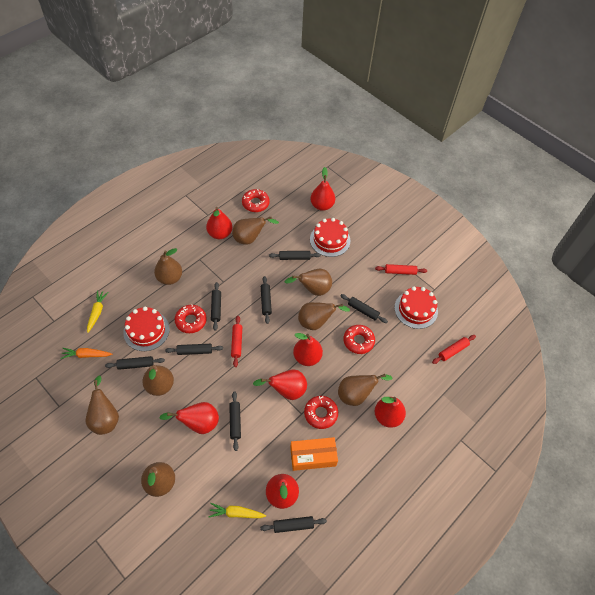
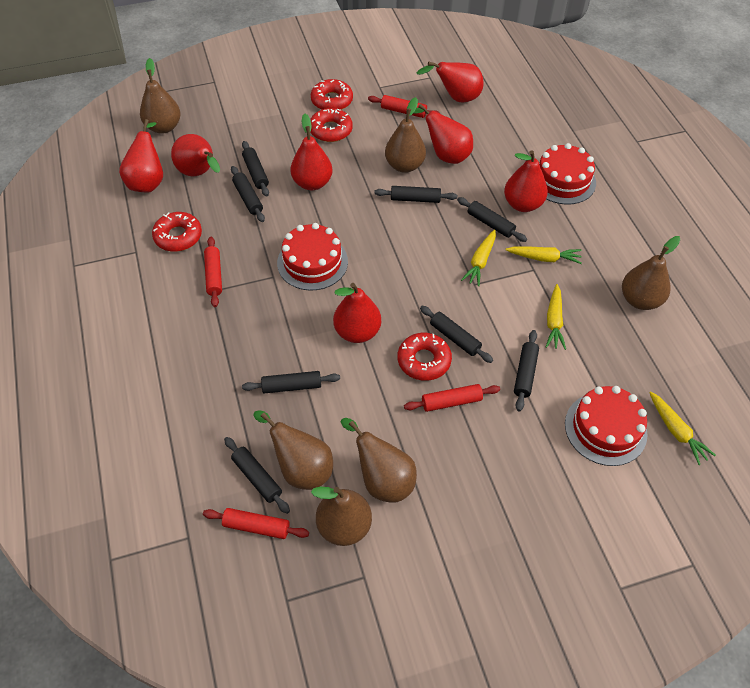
brown pear: [86,376,119,435] [141,462,175,497] [142,365,174,396] [154,248,182,285] [232,217,279,245] [285,269,332,296] [298,302,350,330] [338,374,392,406] = 8 -> [140,58,181,134] [253,410,333,490] [311,487,372,546] [341,418,417,503] [385,97,426,173] [622,236,680,310] = 6
orange box: [290,437,338,471] = 1 -> none = 0
orange carrot: [60,348,112,359] = 1 -> none = 0
red rolling pin: [231,316,242,367] [375,264,427,275] [432,335,476,364] = 3 -> [203,508,309,539] [204,237,222,307] [368,95,441,118] [404,384,500,412] = 4
yellow carrot: [87,291,109,333] [208,503,266,518] = 2 -> [461,229,496,286] [505,246,582,264] [546,284,566,350] [649,391,716,465] = 4

